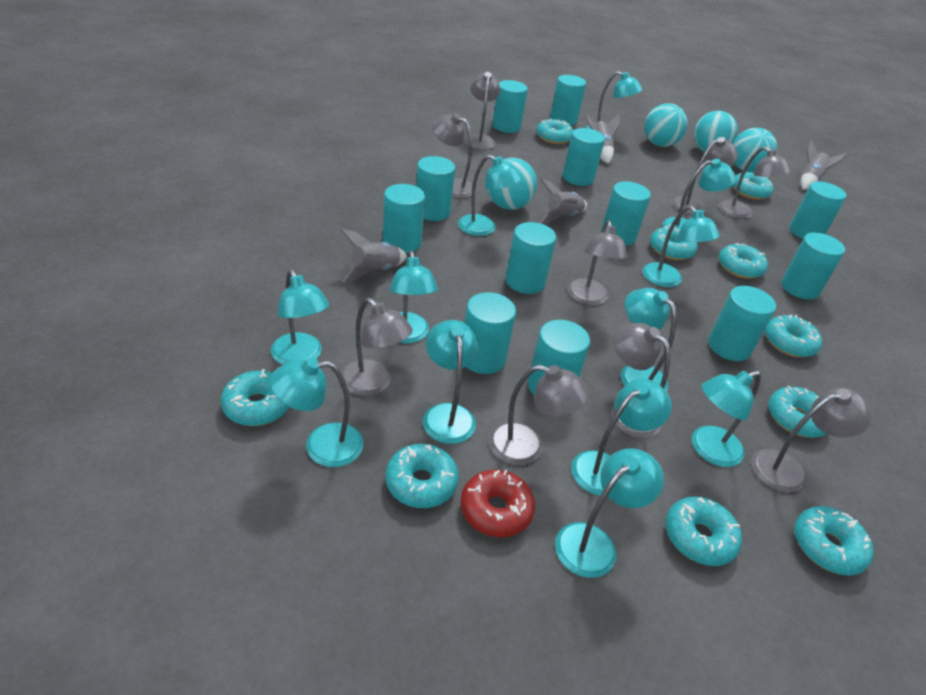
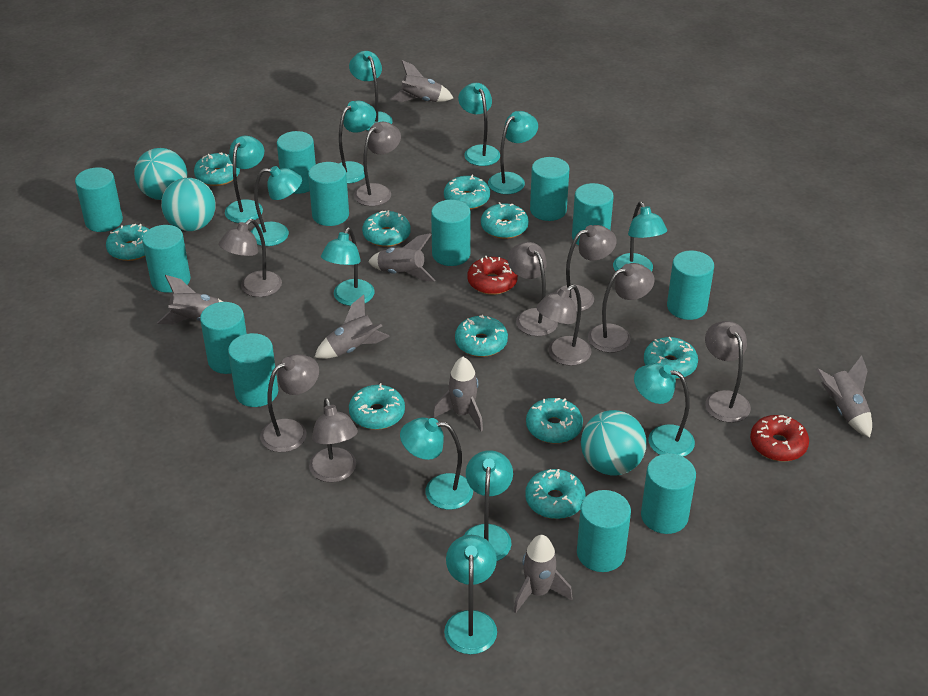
grey rocket: [340,229,407,283] [539,179,587,224] [584,113,620,164] [801,140,847,190] = 4 -> [157,275,224,325] [314,295,390,359] [368,233,435,282] [390,60,453,102] [433,357,483,431] [513,535,573,613] [816,355,872,438] = 7
red donut: [461,470,535,537] = 1 -> [468,256,518,295] [750,415,809,462] = 2
turquoise ball: [487,158,537,210] [644,103,688,147] [694,111,738,152] [733,128,777,172] = 4 -> [134,148,187,200] [161,178,216,231] [581,410,646,476] = 3

